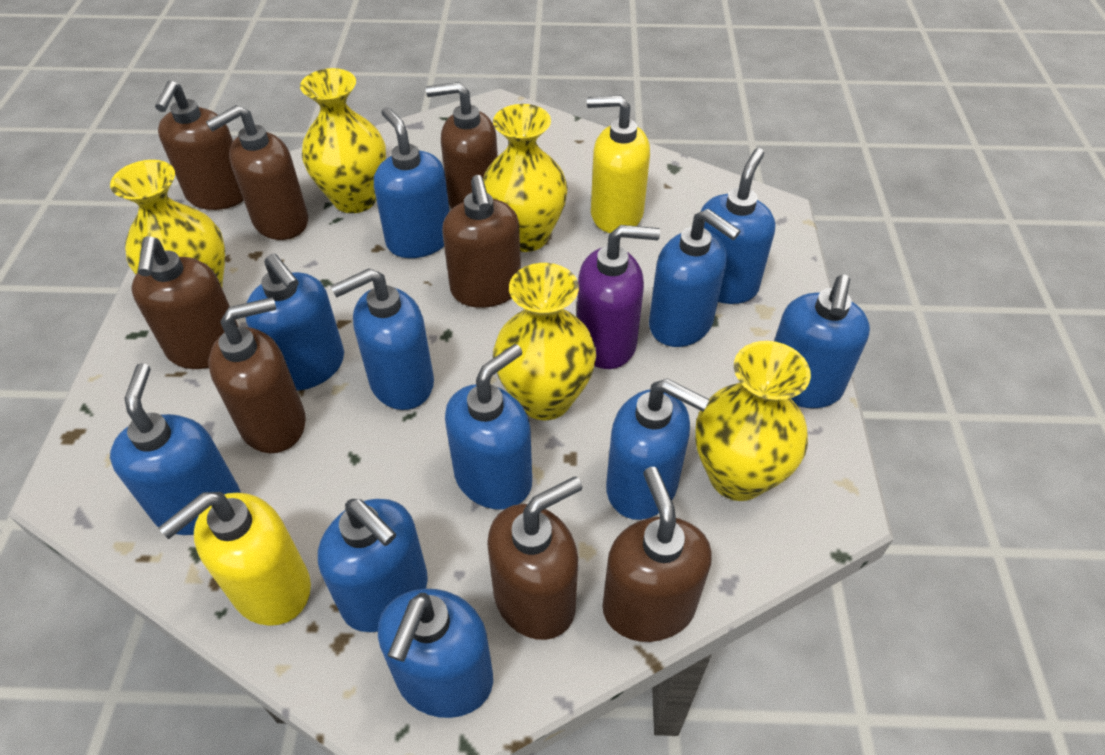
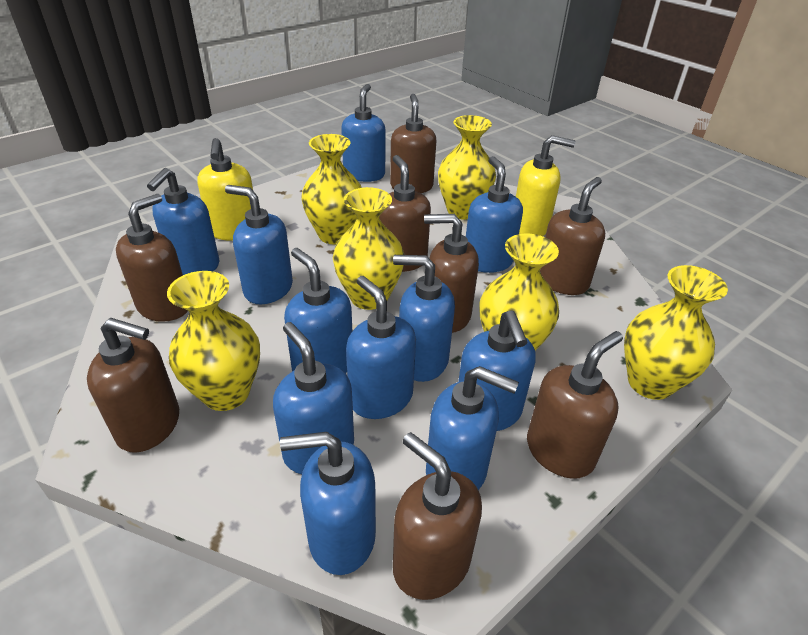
purple soap dispenser: [577,225,660,369] = 1 -> none = 0
yellow vase: [110,160,225,287] [300,68,386,213] [483,104,568,252] [493,263,596,420] [695,341,811,501] = 5 -> [167,271,260,411] [301,134,362,244] [333,187,404,310] [438,115,496,220] [480,233,559,350] [624,265,728,400] = 6

